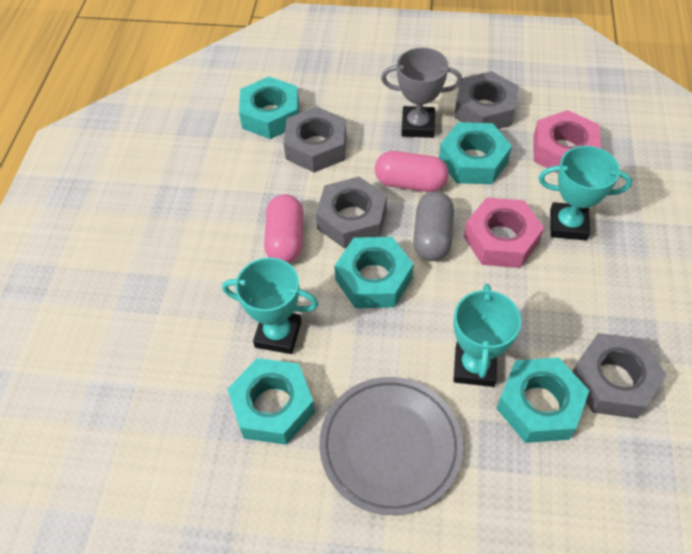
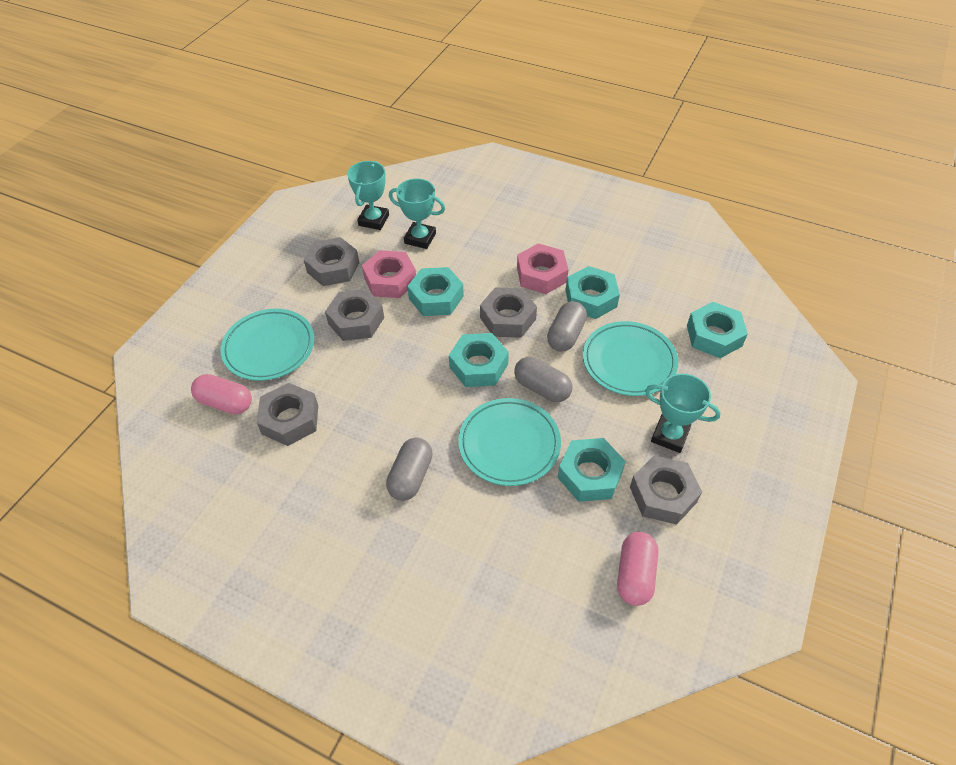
grey capsule: [413,191,454,261] = 1 -> [386,438,433,501] [514,357,573,402] [547,301,587,351] = 3
grey nut: [283,107,346,173] [316,177,387,249] [454,71,519,129] [572,333,667,419] = 4 -> [256,383,318,446] [304,237,359,286] [325,289,384,341] [480,287,537,338] [630,455,702,525] = 5
grey plate: [319,377,463,515] = 1 -> none = 0
grey trophy: [381,48,462,138] = 1 -> none = 0
turquoise plate: none = 0 -> [221,309,314,381] [458,398,561,486] [583,321,678,396] = 3

